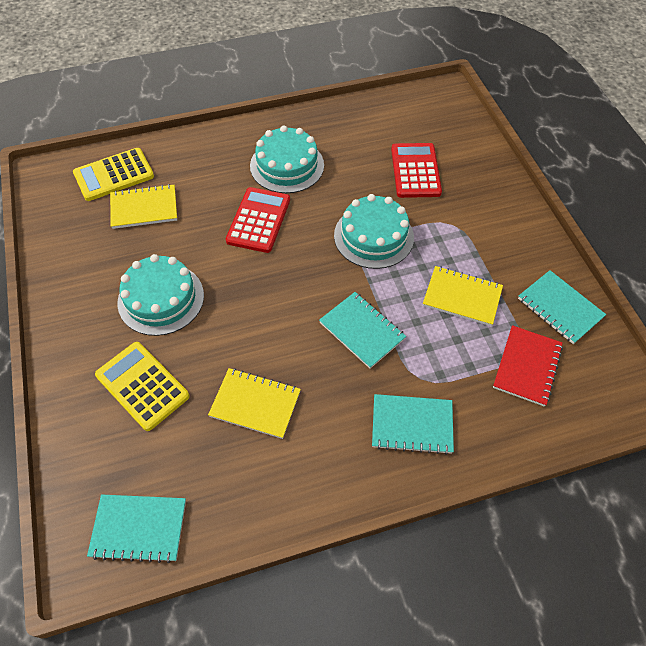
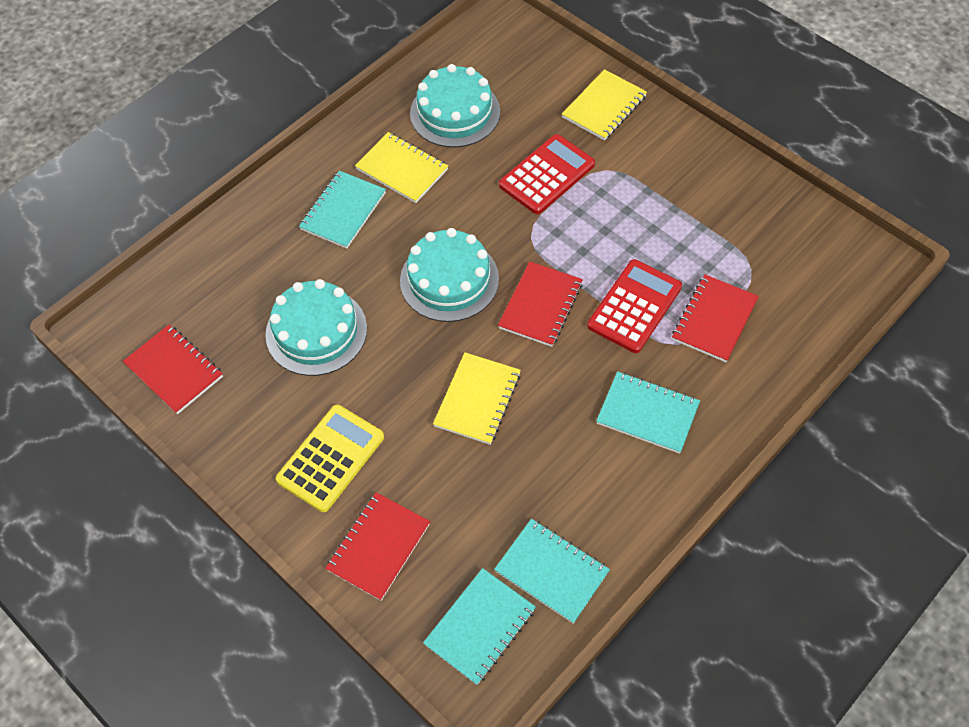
red notebook: [493,325,563,407] = 1 -> [123,324,223,414] [325,492,430,601] [498,261,583,347] [672,274,759,362] = 4
yellow calculator: [73,148,154,201] [95,342,190,431] = 2 -> [276,405,384,512] = 1

